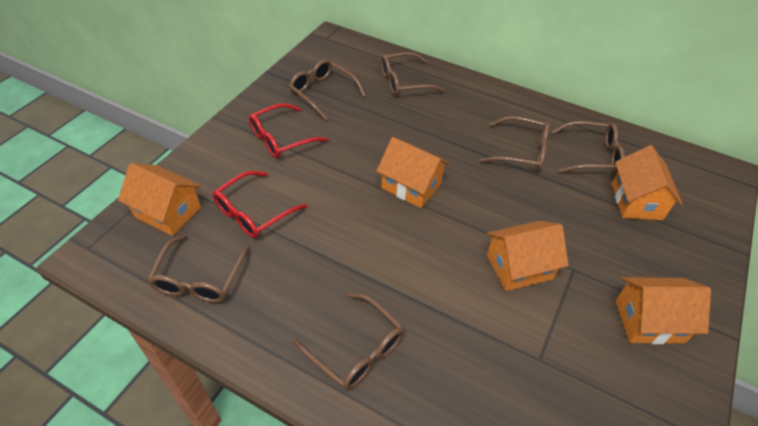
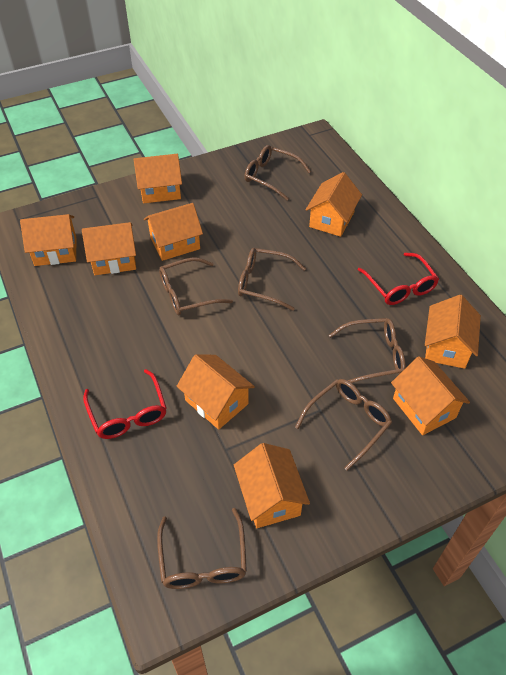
orange house: [118,163,201,236] [377,137,450,208] [487,221,569,291] [612,145,683,220] [615,277,711,344] = 5 -> [20,214,76,266] [82,222,136,275] [134,154,182,203] [144,203,203,261] [177,354,255,430] [234,443,310,528] [306,172,362,237] [391,356,470,435] [425,295,481,369] = 9

